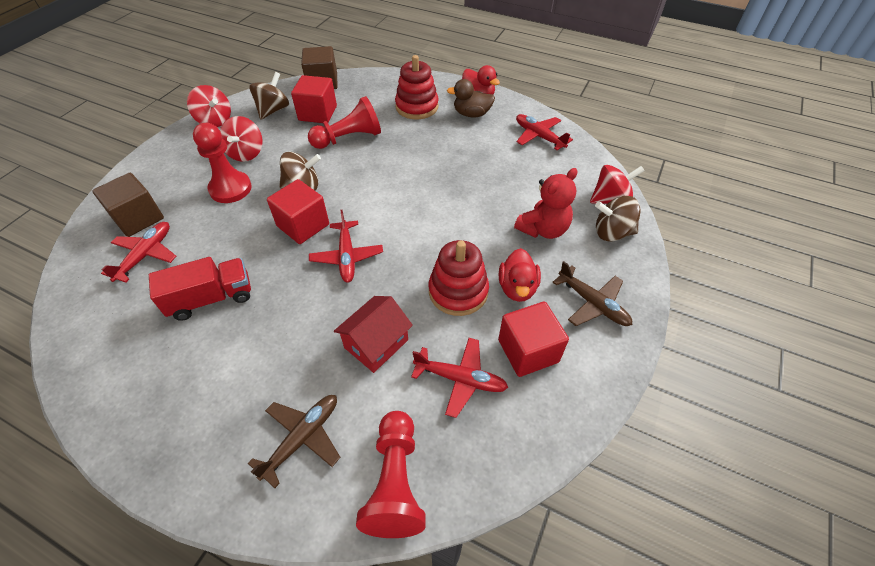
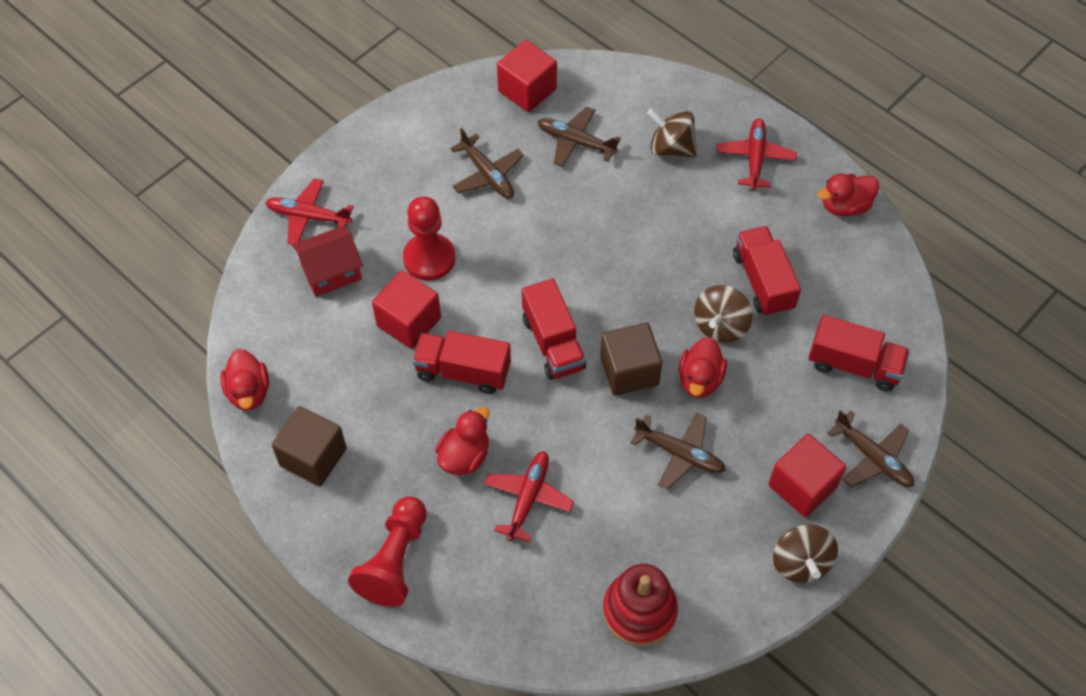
brown duck: [447,79,495,117] = 1 -> none = 0
brown plane: [248,395,341,488] [552,261,632,326] = 2 -> [450,128,524,199] [538,107,621,167] [630,413,726,490] [827,410,914,487] = 4
red duck: [462,65,500,94] [499,248,541,302] = 2 -> [220,349,269,410] [435,407,490,475] [679,337,727,398] [818,173,879,216] = 4
red pawn: [193,123,252,203] [308,96,381,149] [356,411,426,538] = 3 -> [348,496,427,607] [403,196,455,281] = 2
red plane: [101,222,177,283] [309,210,383,283] [411,338,508,418] [516,114,573,150] = 4 -> [265,178,354,245] [484,451,574,542] [716,118,797,190] = 3
red spinning top: [187,85,231,127] [220,116,262,162] [590,165,645,204] = 3 -> none = 0
red stacking toy: [395,55,439,119] [429,240,489,316] = 2 -> [603,564,678,646] = 1
red teddy bear: [514,168,577,239] = 1 -> none = 0
red truck: [149,257,251,321] = 1 -> [412,331,511,394] [522,278,586,380] [733,226,801,317] [808,315,910,391] = 4

